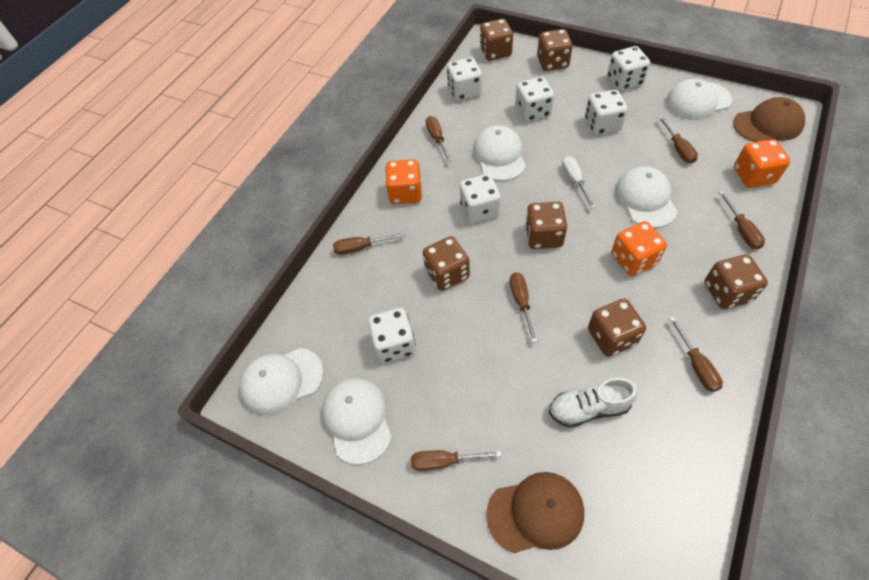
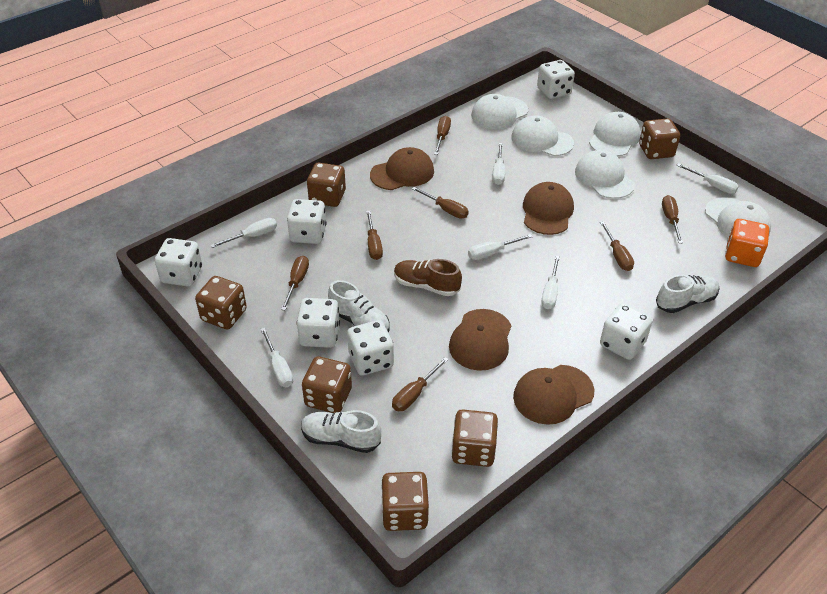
brown cap: [486,472,584,553] [733,97,805,142] = 2 -> [370,147,434,190] [449,309,512,371] [513,365,594,425] [523,182,574,235] = 4
brown shoe: none = 0 -> [394,259,462,296] = 1
orange dice: [385,159,422,204] [611,221,667,276] [734,139,790,188] = 3 -> [725,219,769,267] = 1
white screwdriver: [562,156,596,209] = 1 -> [210,218,277,248] [261,328,293,387] [468,234,533,260] [492,143,505,185] [541,256,560,309] [676,163,739,194] = 6
white shoe: [549,378,638,427] = 1 -> [301,410,381,453] [328,280,390,332] [656,275,720,313] = 3

